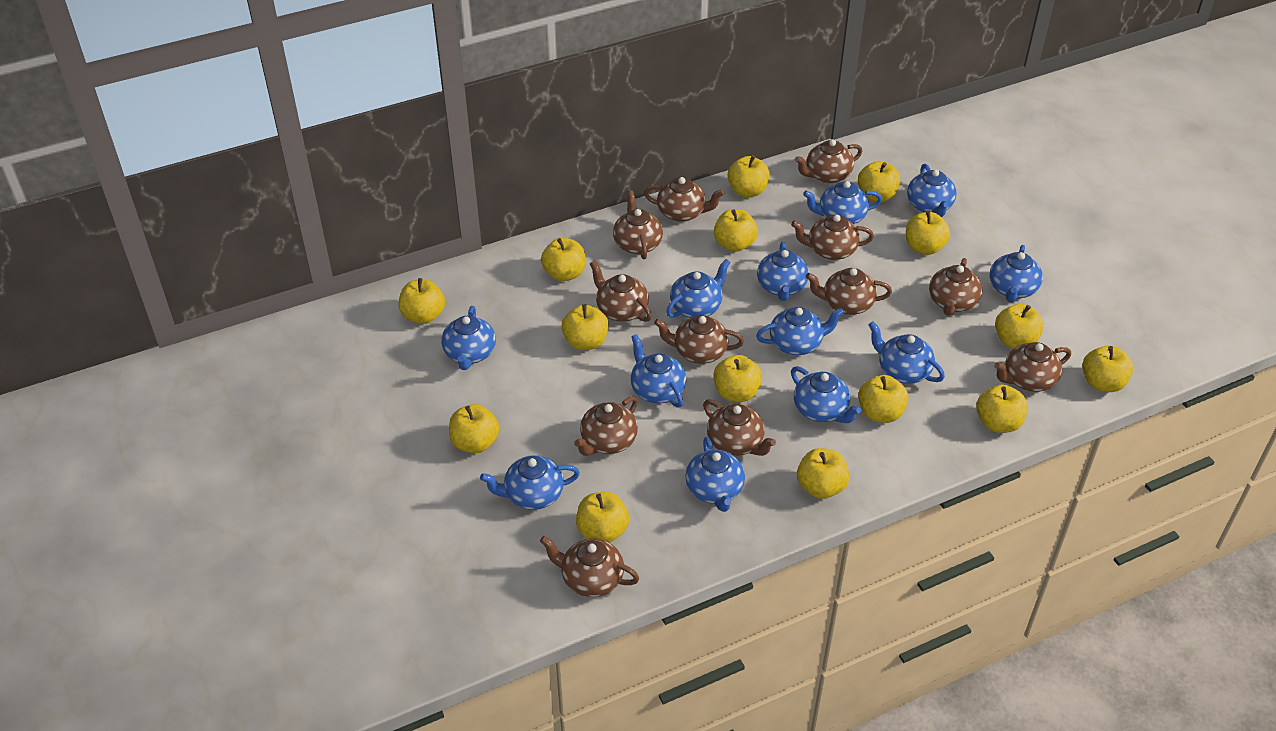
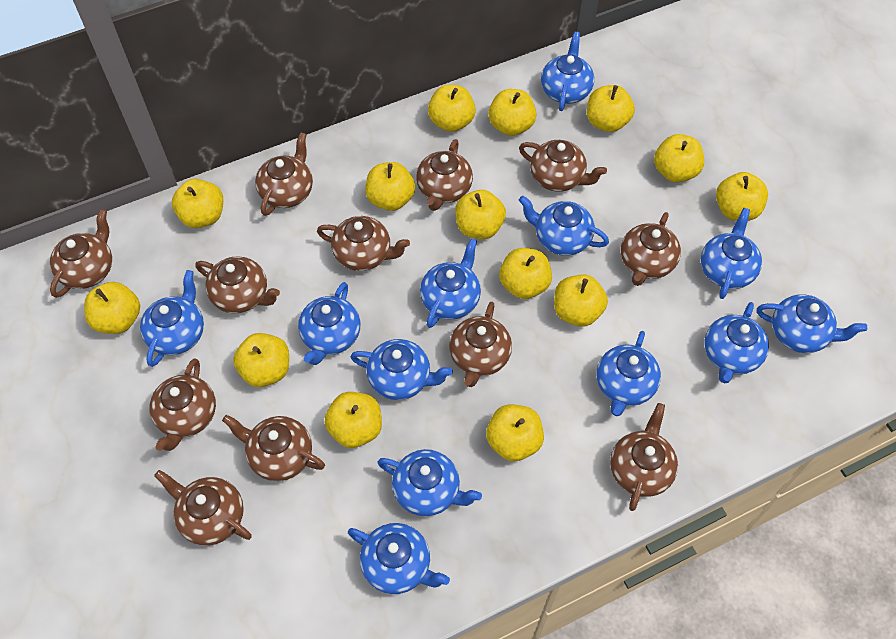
yellow apple: [398,278,445,324] [449,404,499,453] [541,238,585,281] [562,304,609,350] [576,492,629,543] [714,209,758,252] [714,355,762,402] [728,155,770,197] [797,448,849,499] [858,161,900,202] [858,375,909,423] [906,211,950,255] [976,384,1028,433] [995,304,1044,349] [1082,345,1133,392] = 15 -> [84,282,140,334] [172,179,223,228] [233,333,289,387] [324,392,382,448] [365,162,415,211] [428,85,476,132] [455,190,506,239] [486,405,544,461] [488,89,536,136] [499,248,552,299] [554,275,608,327] [587,85,635,132] [654,134,704,182] [716,172,768,221] = 14

